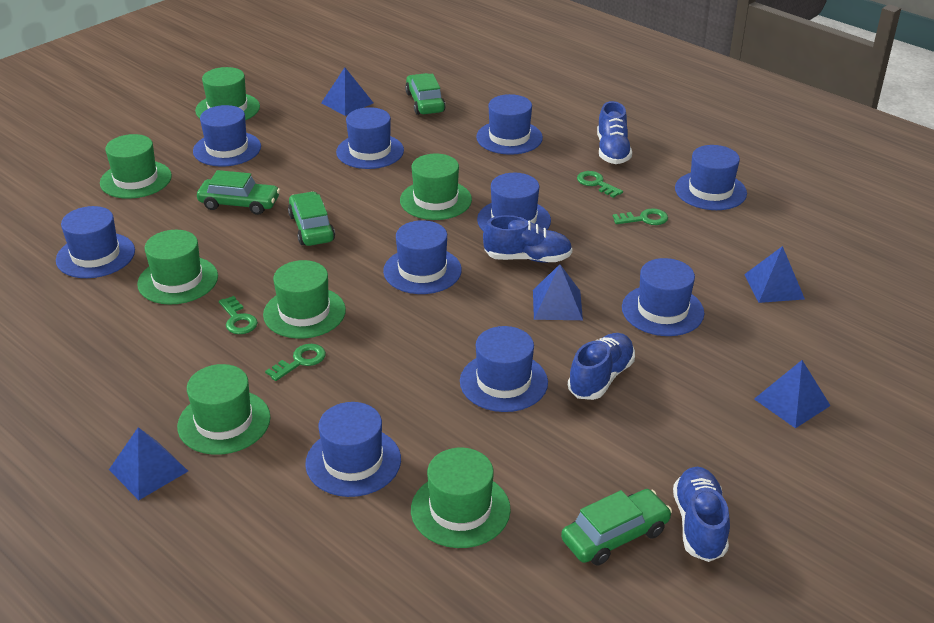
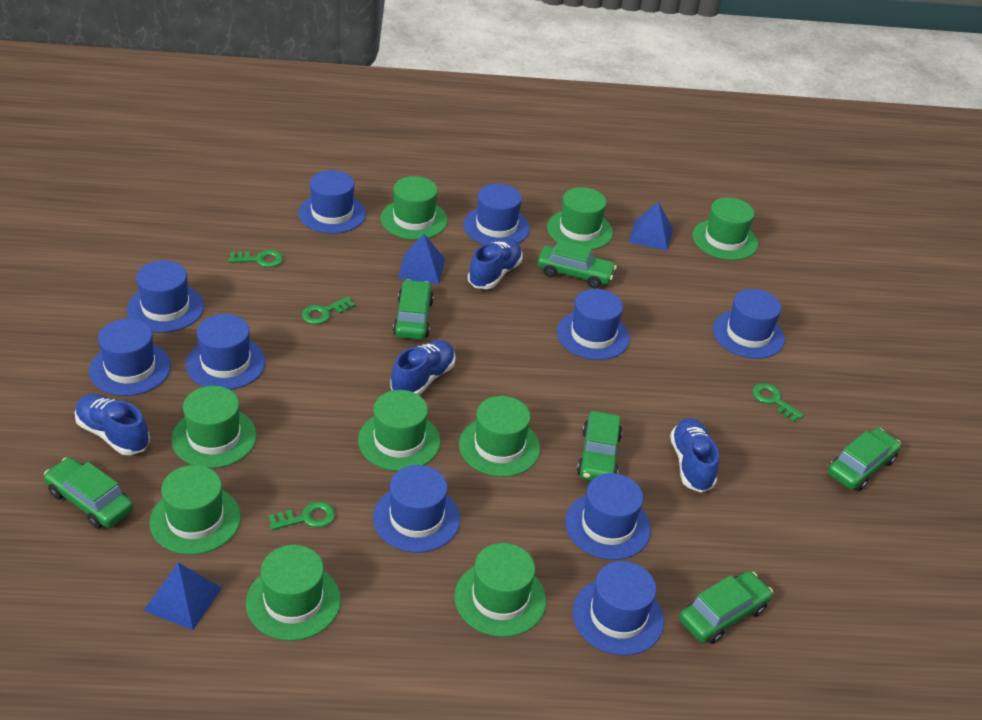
blue pyramid: [109,427,188,500] [321,68,373,116] [533,264,583,320] [744,246,805,303] [754,360,831,428] = 5 -> [143,563,222,630] [398,234,445,284] [629,202,673,251] = 3
green car: [197,170,280,215] [288,191,335,246] [405,73,446,115] [561,489,672,565] = 4 -> [44,457,133,529] [393,280,434,340] [537,239,617,289] [577,411,622,481] [679,571,773,644] [828,428,901,491] = 6
green hat: [100,134,172,199] [137,230,218,305] [177,364,271,455] [195,67,260,120] [263,260,346,339] [400,154,472,220] [411,448,511,548] = 7 -> [149,465,241,555] [171,386,257,468] [246,545,341,641] [358,390,440,471] [380,176,448,240] [454,543,546,637] [459,396,540,477] [547,187,613,250] [692,197,758,260] = 9

